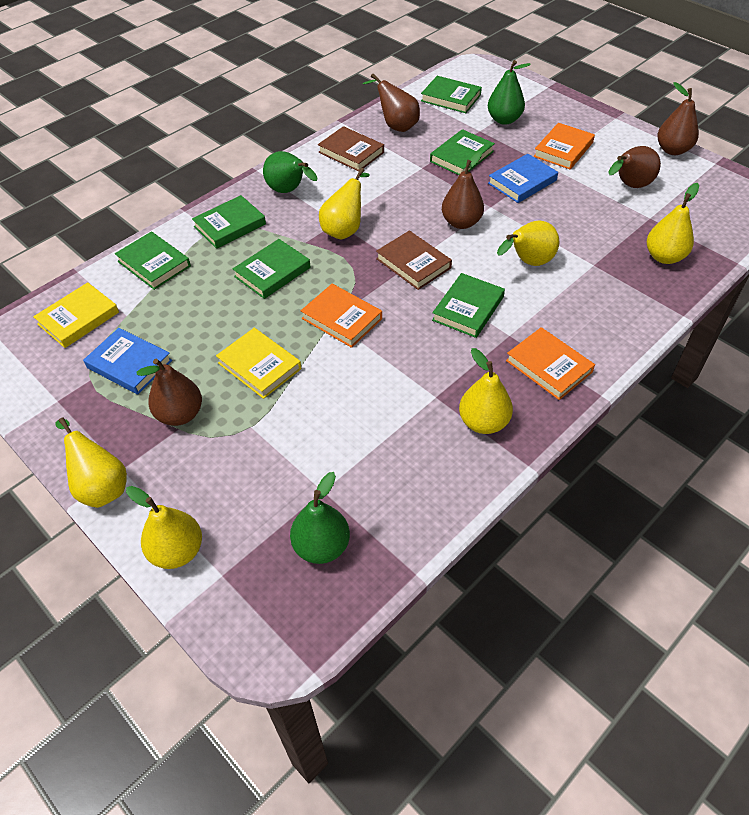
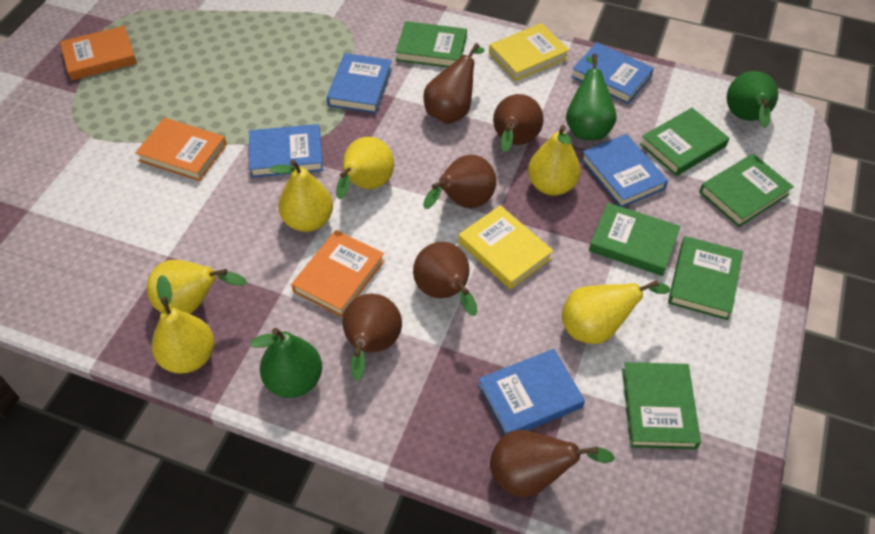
blue book: [83,328,172,395] [488,154,558,203] = 2 -> [249,124,323,178] [326,53,392,113] [478,349,585,435] [571,42,654,104] [581,134,668,207] = 5
brown book: [318,126,384,172] [376,230,452,290] = 2 -> none = 0
brown pear: [136,359,202,426] [363,74,420,132] [442,151,484,229] [608,146,661,188] [657,82,699,155] = 5 -> [342,294,402,381] [413,242,477,316] [423,43,485,124] [423,155,496,209] [490,430,615,497] [493,94,543,153] = 6

